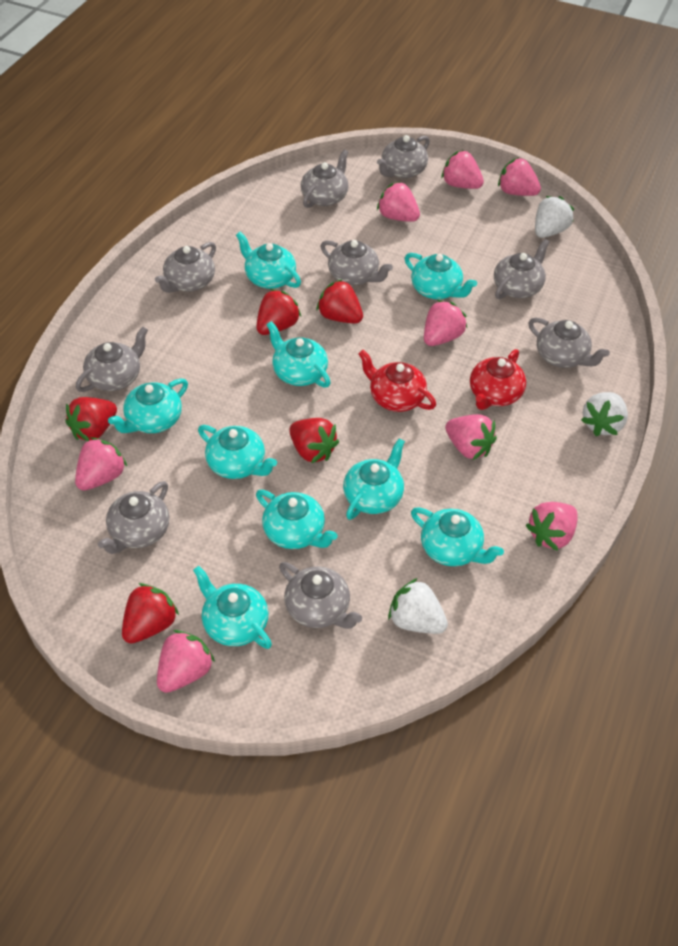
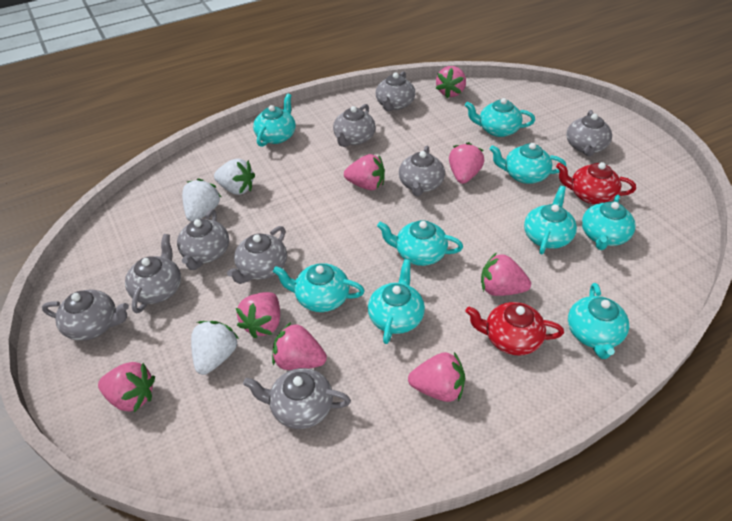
red strawberry: [65,397,117,441] [122,583,179,644] [257,289,301,335] [289,418,339,463] [316,279,363,323] = 5 -> none = 0

